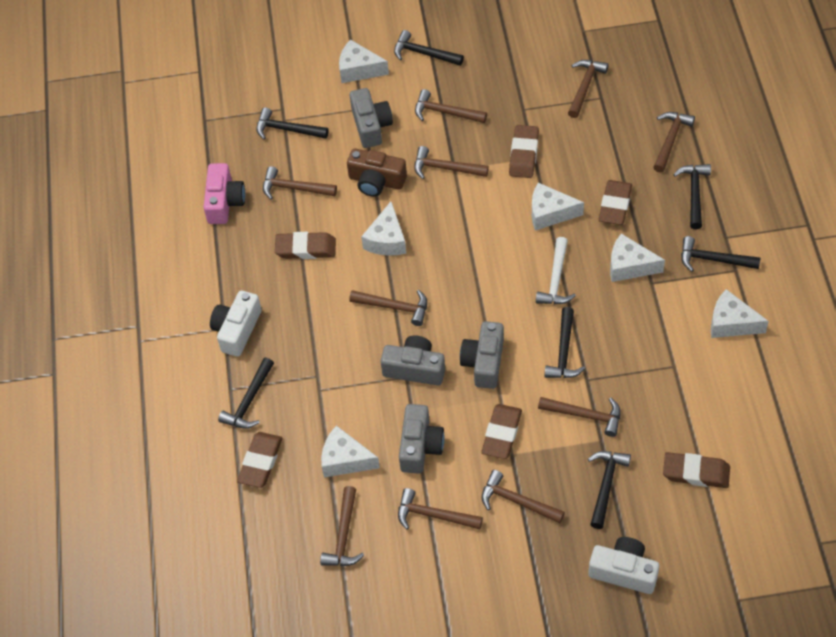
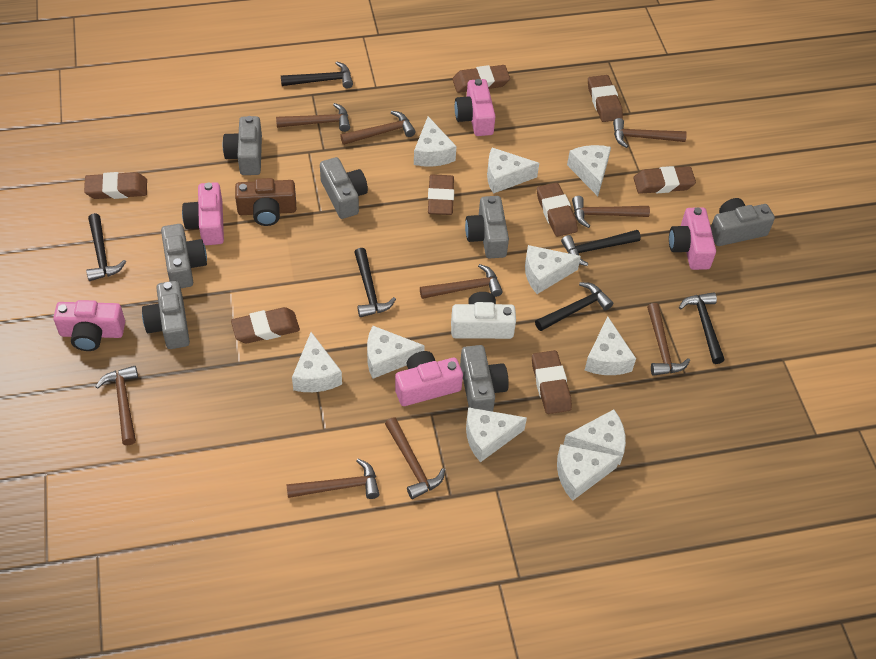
black hammer: [218,358,274,428] [256,108,329,139] [394,30,464,66] [544,307,585,378] [588,451,631,529] [673,164,711,229] [681,236,761,272] = 7 -> [86,213,126,281] [281,61,353,89] [354,248,396,317] [535,282,613,331] [561,230,641,266] [679,292,724,364] = 6
brown eraser: [237,432,282,488] [275,232,336,259] [481,404,522,459] [509,125,539,178] [599,180,632,225] [663,452,730,488] = 6 -> [84,172,147,199] [231,307,300,343] [428,174,454,215] [452,65,510,93] [532,350,572,414] [537,183,578,237] [588,75,623,122] [633,166,696,194] = 8
brown hammer: [263,166,337,200] [320,486,364,566] [349,290,427,326] [398,488,483,530] [414,146,489,179] [415,89,487,123] [482,470,565,523] [538,397,621,437] [568,60,609,118] [653,112,695,173] = 10 -> [95,366,138,445] [276,103,350,132] [286,459,380,499] [340,111,416,145] [385,418,445,499] [420,264,503,299] [572,196,650,228] [613,118,687,148] [647,303,690,376] = 9
grey camera: [350,88,393,148] [381,335,445,385] [399,404,445,474] [460,321,504,389] = 4 -> [142,281,190,349] [161,224,207,288] [223,116,262,175] [320,157,368,219] [460,345,509,412] [465,196,509,258] [711,198,775,246] = 7
pink camera: [203,163,245,224] = 1 -> [53,300,125,351] [182,182,224,245] [395,351,463,406] [455,79,496,136] [669,207,716,270] = 5
white camera: [210,291,262,357] [588,537,659,594] = 2 -> [451,292,516,339] = 1
white cheese: [321,425,380,478] [339,39,389,83] [361,202,406,256] [532,183,584,230] [610,234,665,282] [711,289,769,338] = 6 -> [292,332,342,392] [367,326,425,379] [414,116,457,167] [466,407,527,462] [487,148,539,194] [525,245,581,294] [557,444,620,501] [563,409,626,465] [567,145,611,196] [585,316,636,375] = 10
white hammer: [536,237,576,304] = 1 -> none = 0

